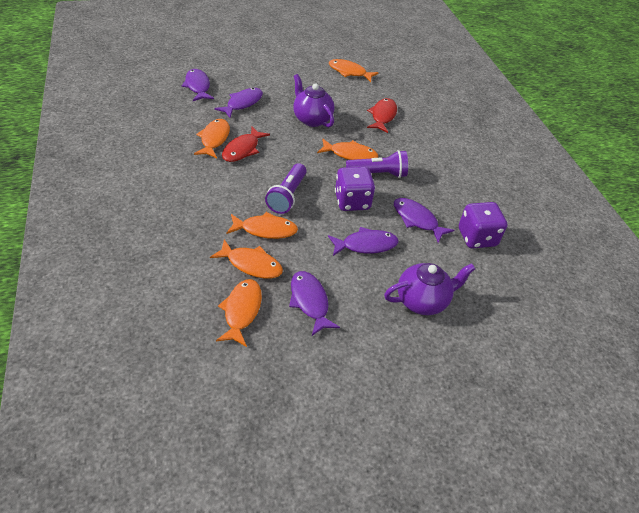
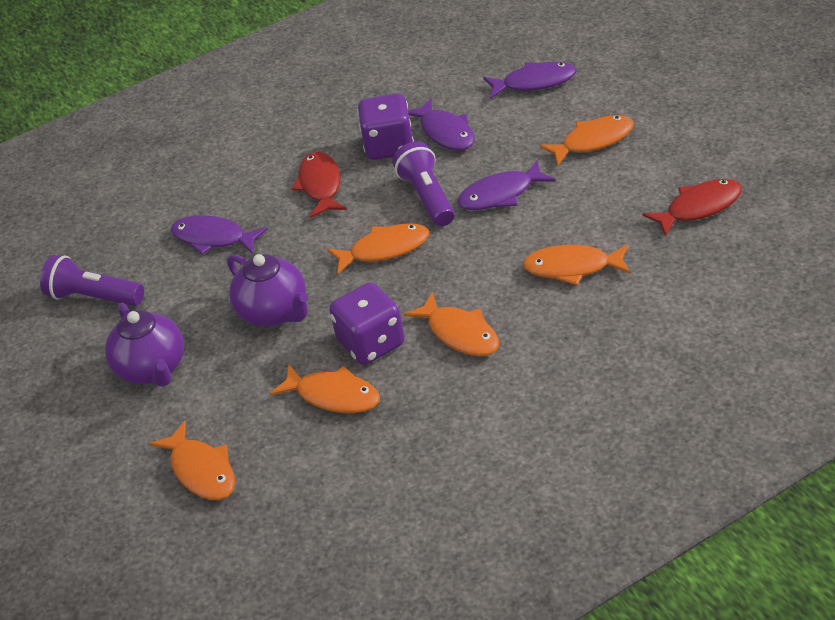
purple fish: [182,69,214,101] [214,88,263,118] [289,271,340,336] [328,227,399,256] [394,198,454,243] = 5 -> [171,215,268,255] [408,98,475,151] [457,160,556,210] [483,62,576,99] = 4

